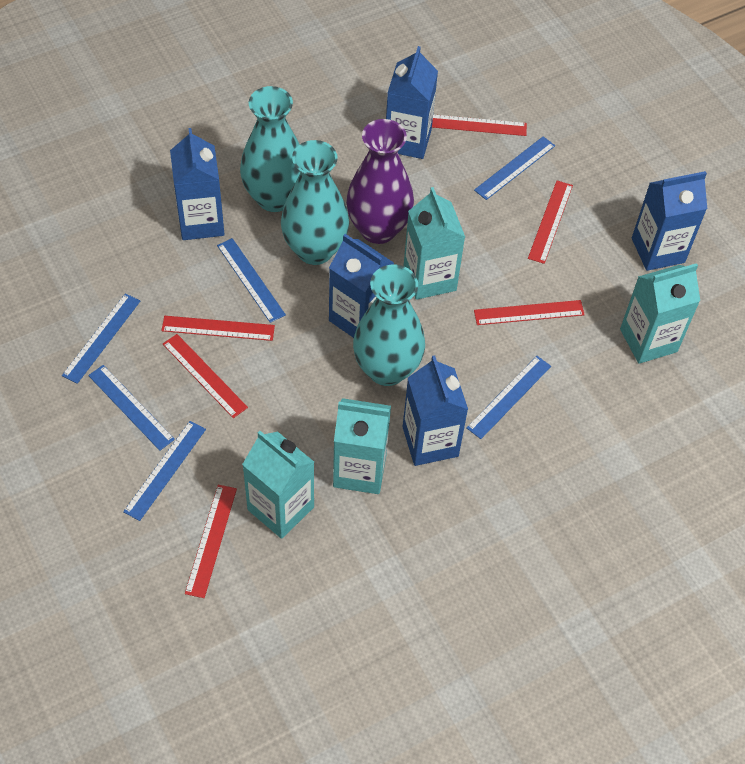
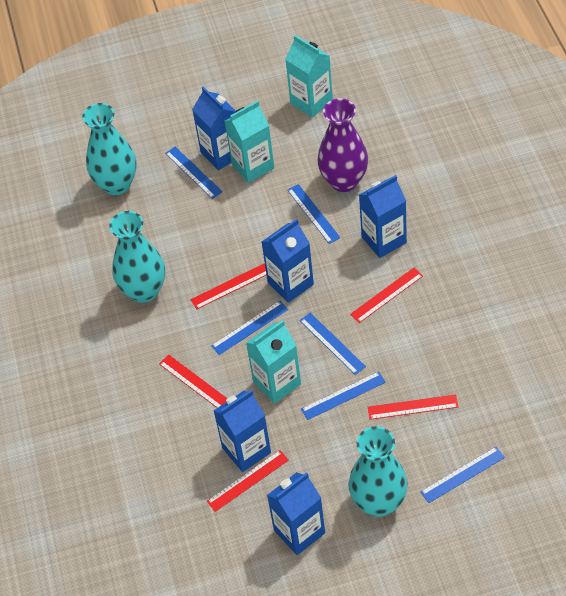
red ruler: [161,316,275,341] [163,334,248,418] [185,485,237,598] [432,114,527,136] [474,300,585,325] [528,181,573,264] = 6 -> [159,355,228,408] [191,264,266,309] [207,450,289,512] [350,268,423,323] [368,395,458,420] = 5
turquoise carton: [242,431,314,539] [333,398,391,494] [404,187,465,300] [620,263,700,364] = 4 -> [225,100,274,183] [246,320,301,404] [285,35,333,118] = 3

